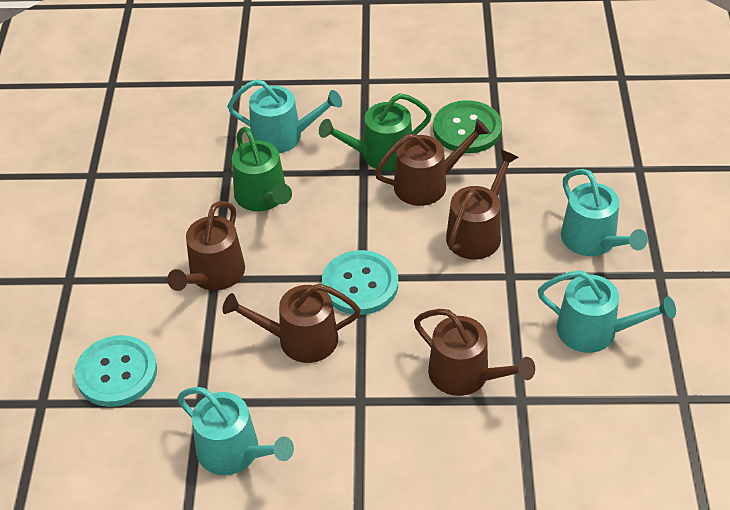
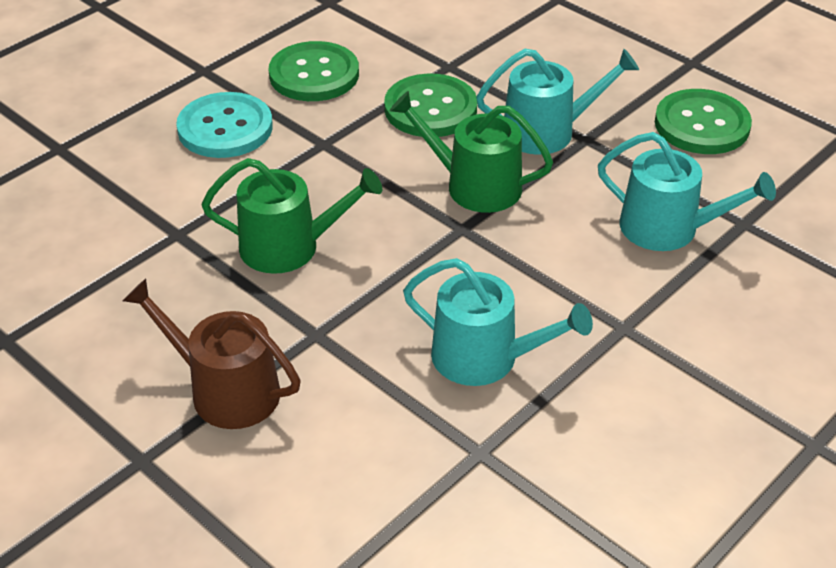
brown watering can: [167,201,245,291] [222,284,361,363] [374,119,490,206] [414,309,535,396] [446,149,519,259] = 5 -> [123,279,301,429] = 1
green button: [433,100,502,153] = 1 -> [269,41,359,101] [384,73,477,137] [655,89,752,154] = 3
turquoise button: [74,335,157,407] [322,250,398,315] = 2 -> [176,92,273,158] = 1
turquoise watering can: [177,387,294,475] [227,79,342,153] [538,270,676,353] [561,169,648,256] = 4 -> [403,258,593,386] [476,49,639,155] [598,132,776,251] = 3

